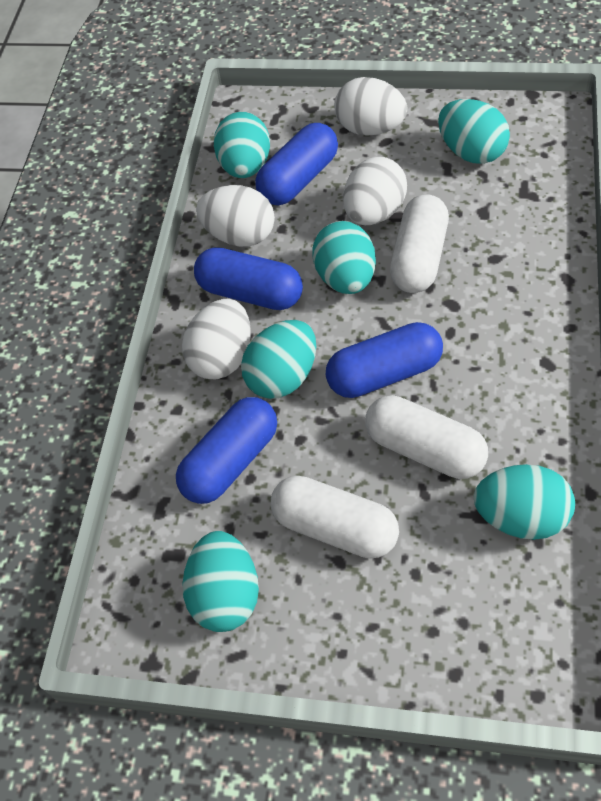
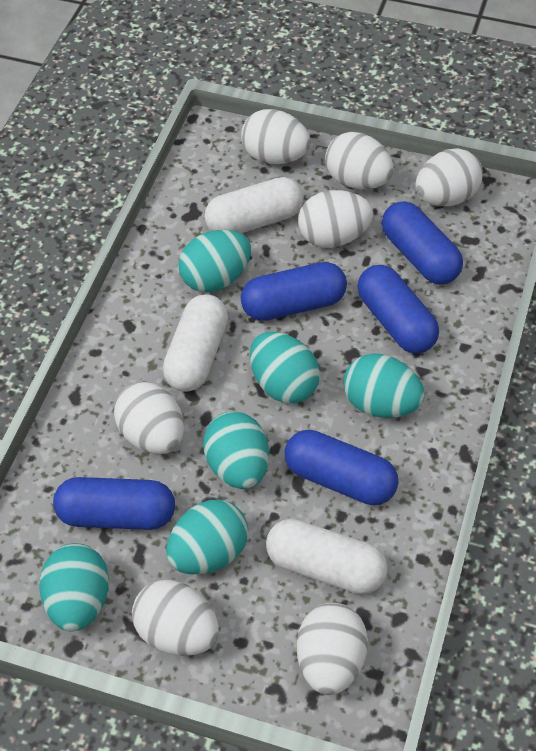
blue capsule: [176,397,277,504] [194,247,303,310] [255,123,338,205] [326,322,443,398] = 4 -> [53,477,175,530] [241,262,347,321] [285,430,398,505] [357,265,439,354] [382,201,463,285] = 5
white egg: [182,299,251,380] [196,185,275,247] [334,77,408,136] [343,157,407,225] = 4 -> [114,382,184,454] [132,580,219,656] [241,109,311,164] [297,603,368,695] [298,190,373,248] [325,132,393,189] [415,148,483,206] = 7

